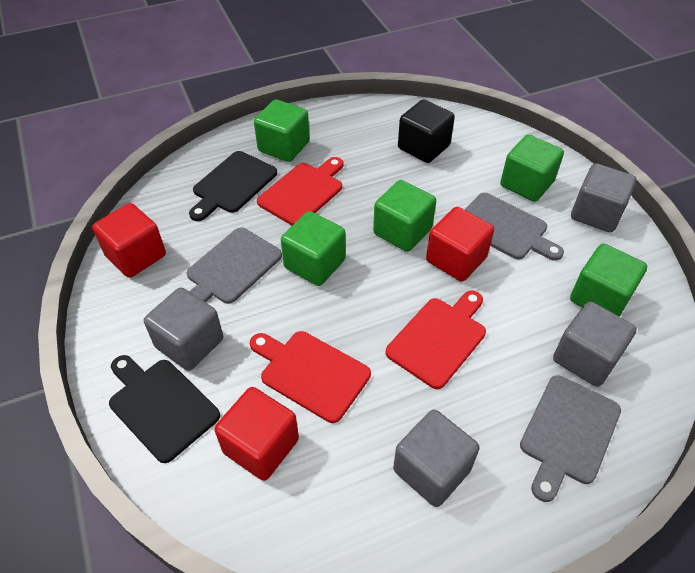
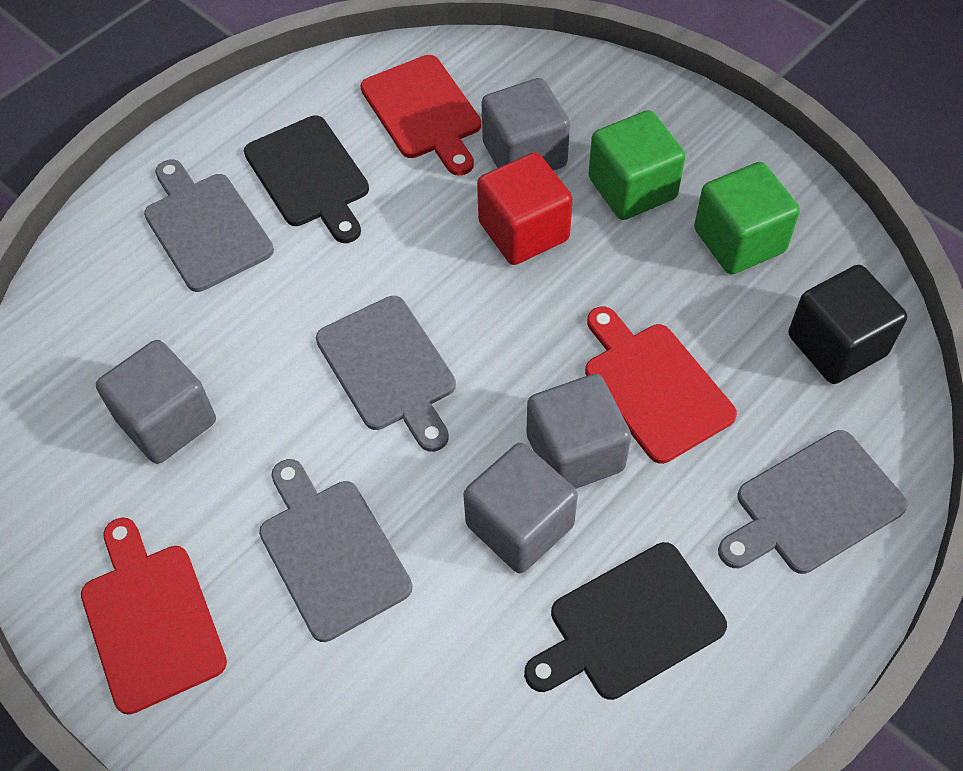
green cube: [254,99,310,162] [281,211,346,286] [373,180,436,252] [500,134,564,202] [570,244,647,317] = 5 -> [588,110,685,220] [694,162,800,274] = 2
grey cutting board: [187,228,282,304] [465,193,564,261] [520,375,621,502] = 3 -> [144,160,274,292] [259,459,412,642] [316,296,456,452] [718,430,907,574] = 4
red cube: [92,203,166,278] [215,387,299,481] [426,207,494,282] = 3 -> [477,152,573,265] = 1

